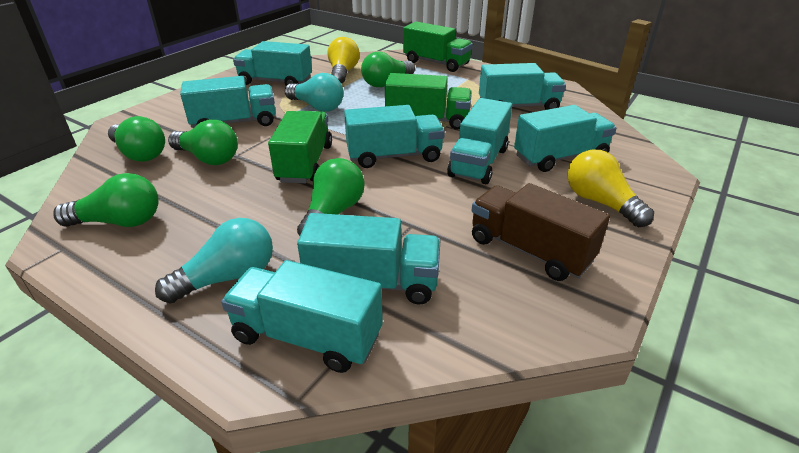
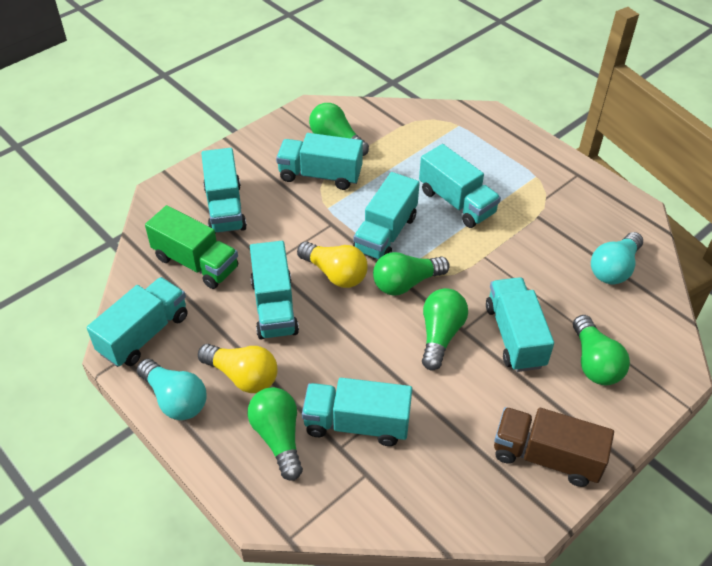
green truck: [268,111,332,183] [385,73,472,130] [403,22,473,72] = 3 -> [145,205,238,289] = 1

